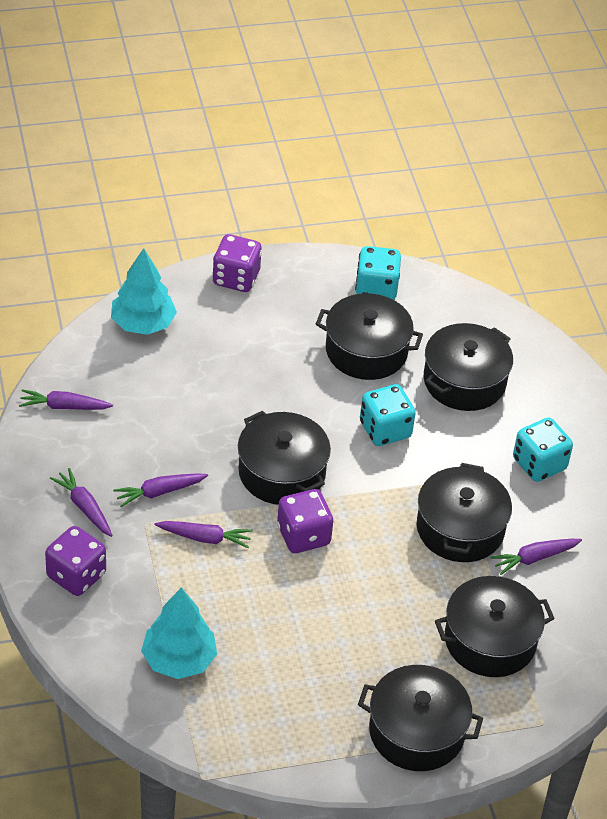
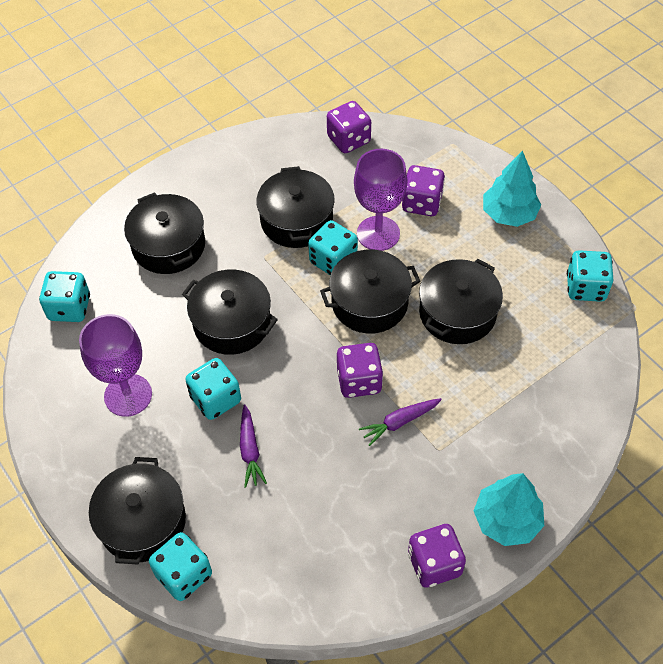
purple carrot: [19,389,113,410] [50,468,113,537] [113,473,208,507] [155,521,253,549] [490,539,582,575] = 5 -> [240,404,267,488] [359,398,442,446] = 2
purple dice: [45,526,106,596] [212,234,262,292] [277,489,333,553] = 3 -> [327,101,371,153] [337,343,383,398] [402,165,445,216] [408,524,466,588] = 4
purple goblet: none = 0 -> [79,314,152,417] [354,149,407,251] = 2
turquoise dice: [355,246,401,300] [360,384,415,446] [513,418,573,482] = 3 -> [39,271,90,322] [149,532,212,601] [185,358,241,420] [308,220,358,275] [567,250,613,302] = 5

